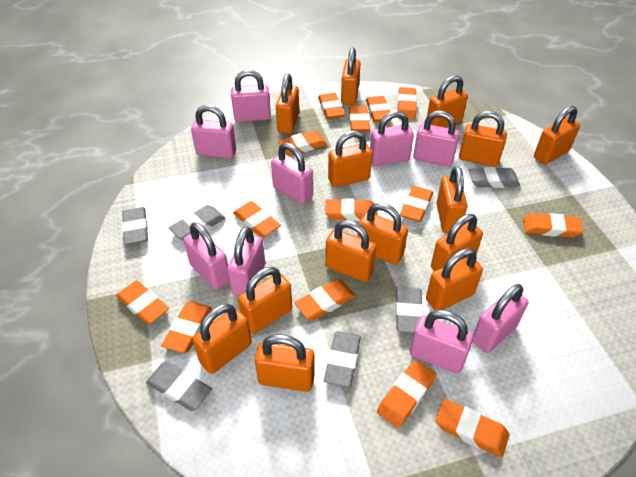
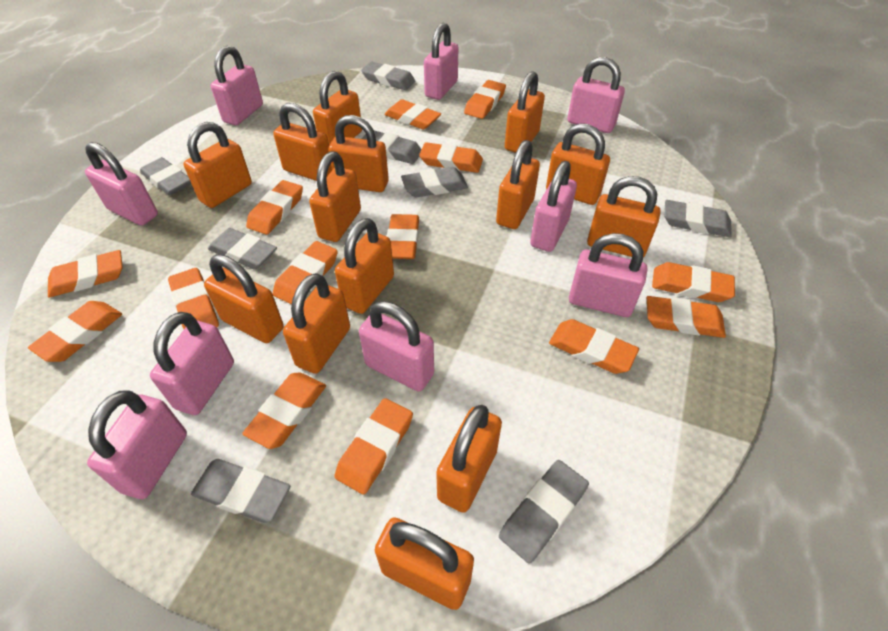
grey eraser: [122,207,148,245] [146,362,212,411] [169,205,225,240] [324,331,361,387] [396,286,424,333] [469,167,520,188] = 6 -> [140,157,191,196] [191,459,291,523] [208,228,277,269] [361,62,415,90] [361,131,422,164] [401,167,468,198] [499,460,589,563] [664,200,732,237] = 8

